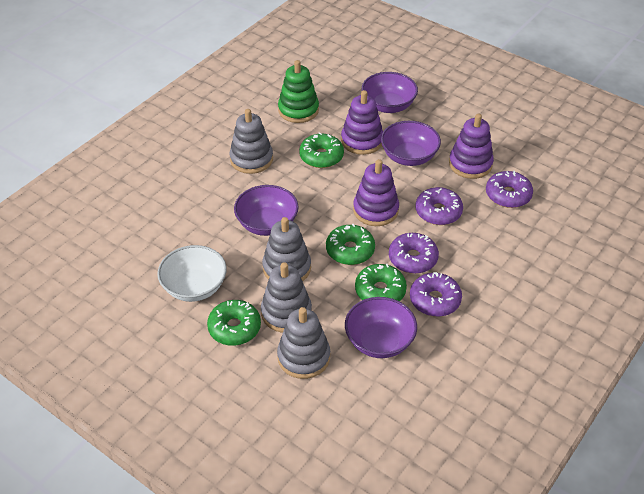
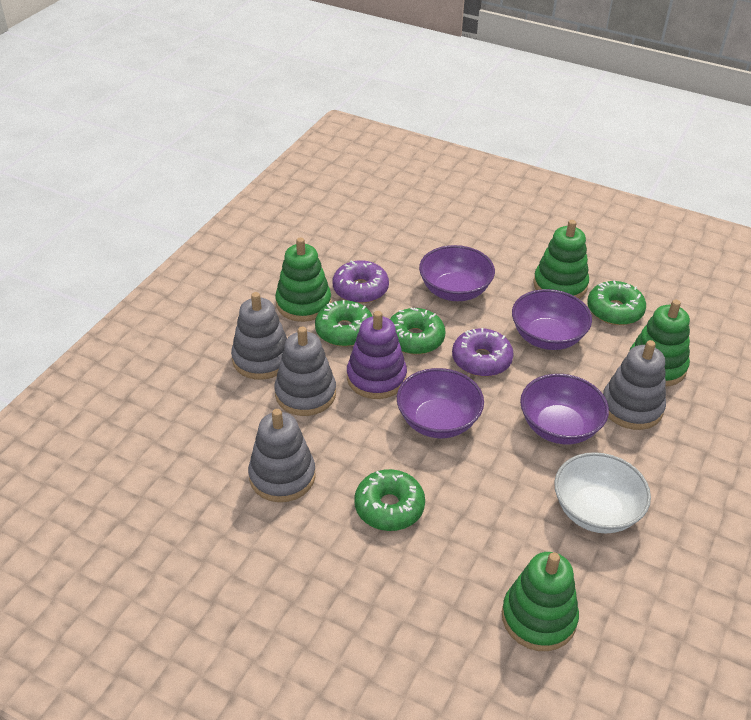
green stacking toy: [278,60,319,123] = 1 -> [275,237,331,322] [502,552,579,651] [533,220,589,299] [630,300,690,387] = 4
purple donut: [389,233,439,274] [410,272,462,317] [415,187,463,225] [486,171,533,208] = 4 -> [333,260,389,303] [452,328,514,377] = 2
purple stacking toy: [341,90,383,155] [353,159,399,226] [449,114,494,179] = 3 -> [347,311,407,399] = 1

